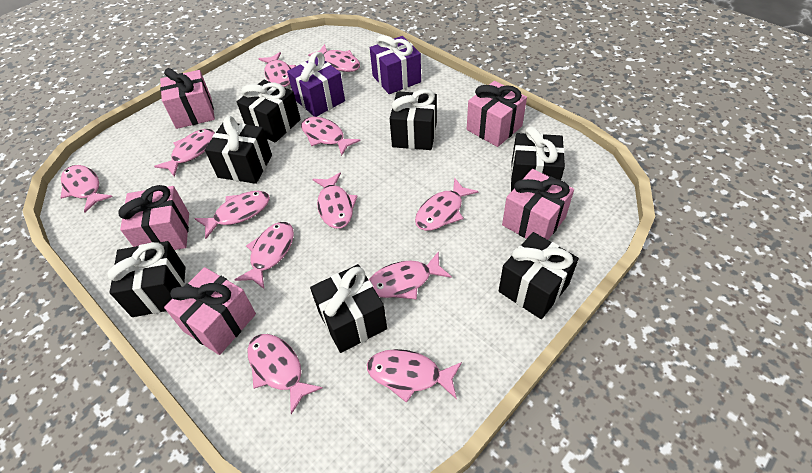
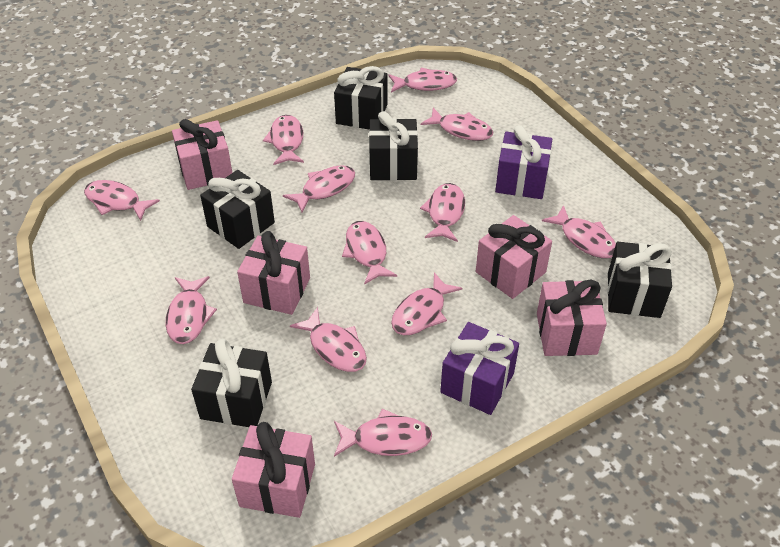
black gift: [107,241,185,317] [205,116,272,184] [237,80,301,143] [310,264,387,353] [390,89,437,150] [499,232,579,319] [511,126,565,192] = 7 -> [191,339,272,427] [200,170,275,249] [334,66,387,130] [369,111,418,181] [607,242,672,318] = 5

